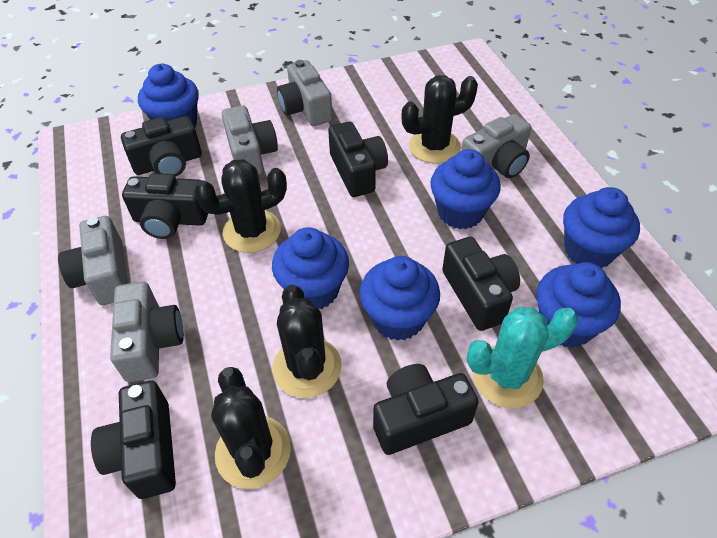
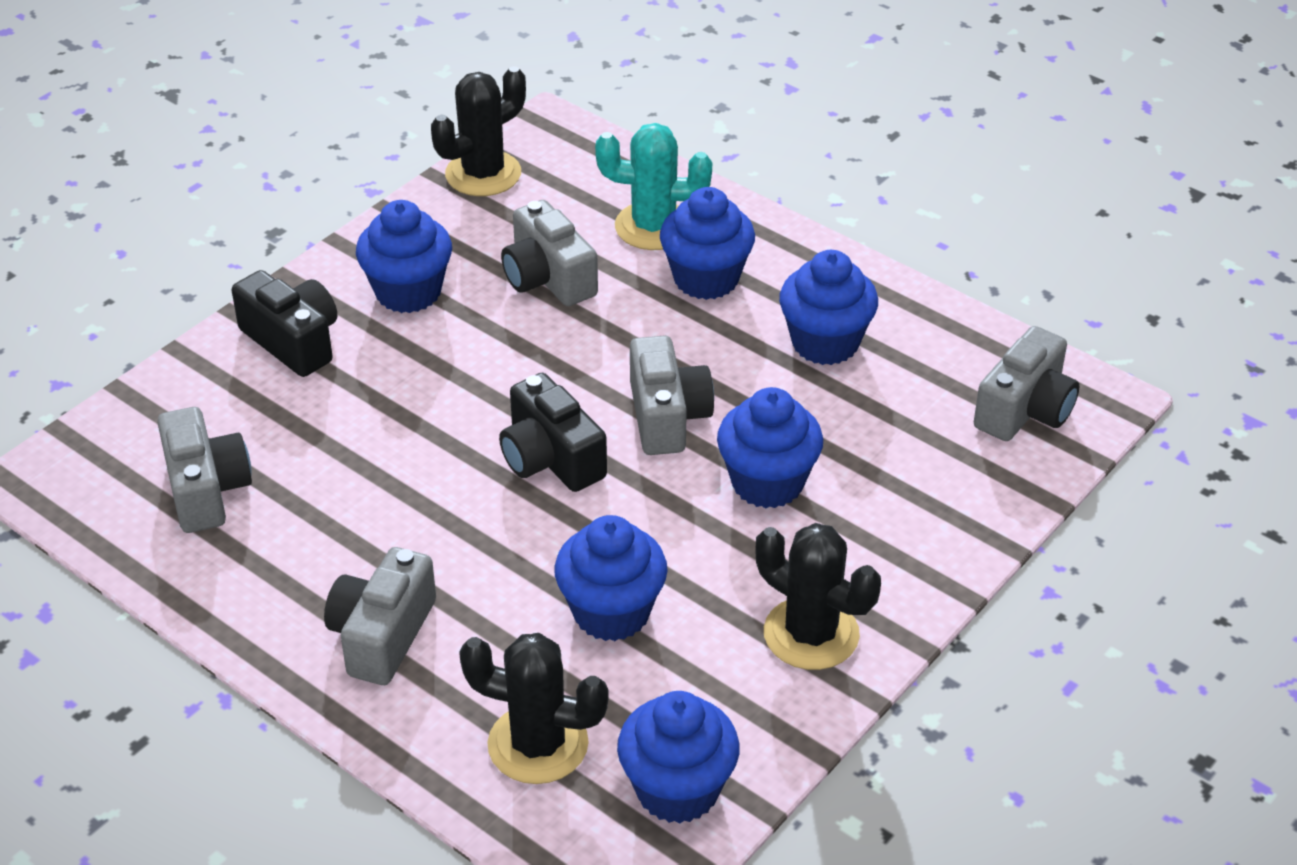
black cactus: [194,159,287,253] [211,367,291,489] [273,285,342,398] [402,75,478,163] = 4 -> [431,66,526,196] [459,633,609,784] [756,523,881,670] = 3
black camera: [91,380,176,499] [121,116,202,177] [122,173,208,239] [328,122,388,197] [373,364,479,455] [442,237,520,331] = 6 -> [232,270,337,377] [499,373,607,492] = 2

